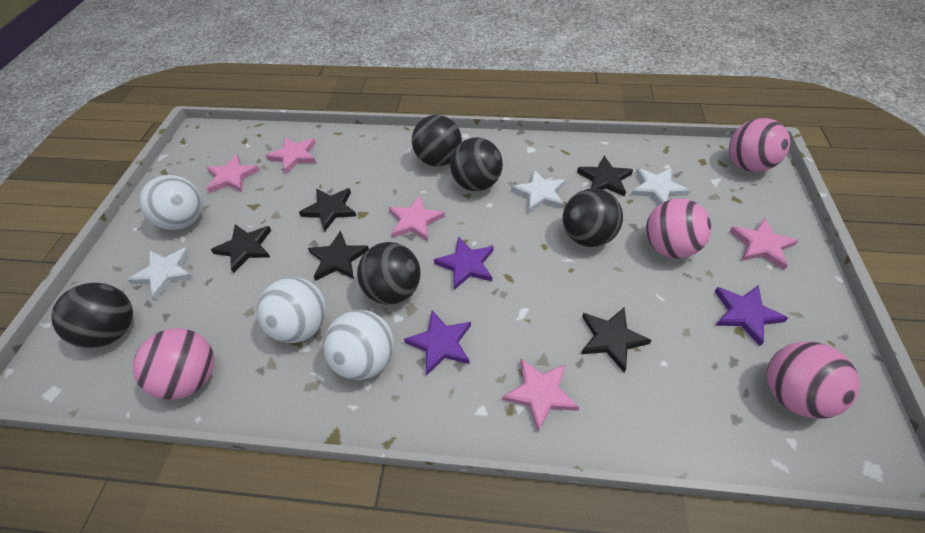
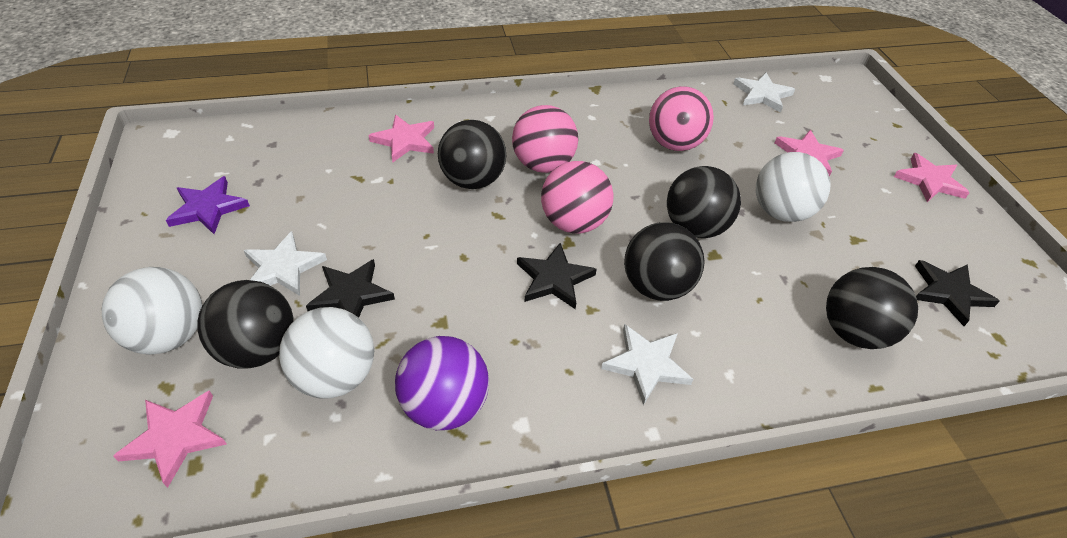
black star: [211,224,271,273] [299,188,356,231] [308,231,369,281] [577,156,633,197] [581,308,652,372] = 5 -> [306,259,395,318] [517,243,597,309] [915,260,1000,326] = 3
pink ball: [133,328,214,400] [646,198,711,258] [729,118,790,172] [767,341,860,419] = 4 -> [512,105,578,173] [541,161,613,233] [649,86,714,151] = 3
pink star: [206,154,260,193] [266,137,316,174] [388,195,445,241] [502,359,580,432] [729,218,799,270] = 5 -> [113,390,226,488] [369,115,434,162] [775,130,844,176] [894,153,970,202] = 4
purple ball: none = 0 -> [395,336,489,430] = 1
purple star: [404,310,471,375] [434,236,494,290] [714,285,788,346] = 3 -> [166,176,250,234] = 1

